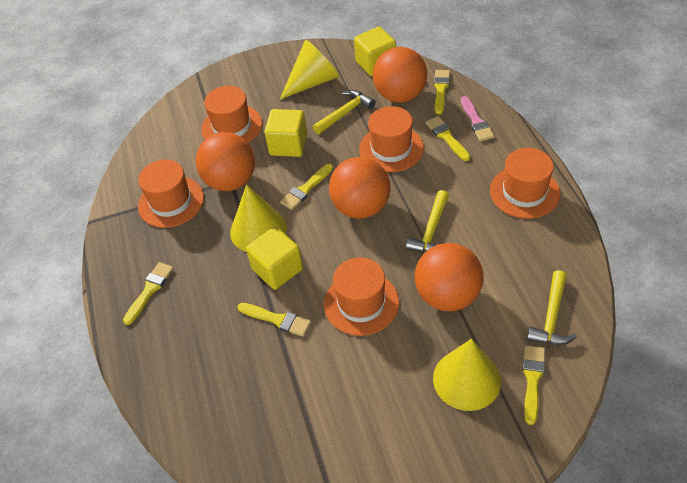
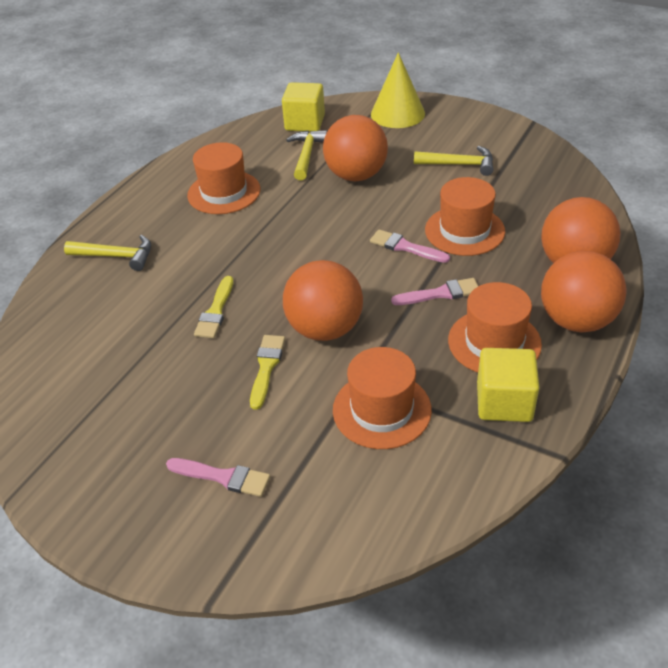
orange hat: [138,160,204,228] [201,86,262,143] [324,258,399,336] [359,106,424,172] [490,148,560,219] = 5 -> [187,142,261,214] [333,347,432,449] [425,177,505,256] [448,282,542,372] = 4
pink brush: [461,96,495,141] = 1 -> [166,458,270,497] [370,229,450,263] [391,278,478,305] = 3
yellow brush: [123,262,174,325] [237,303,311,337] [280,164,333,210] [426,116,470,161] [434,70,450,114] [523,345,545,425] = 6 -> [194,276,234,338] [250,335,285,410] = 2
yellow cone: [230,185,287,252] [280,40,339,99] [433,338,501,411] = 3 -> [371,52,425,128] = 1
yellow cube: [246,227,303,290] [265,109,307,157] [354,27,396,76] = 3 -> [282,82,325,132] [477,348,540,422] = 2

